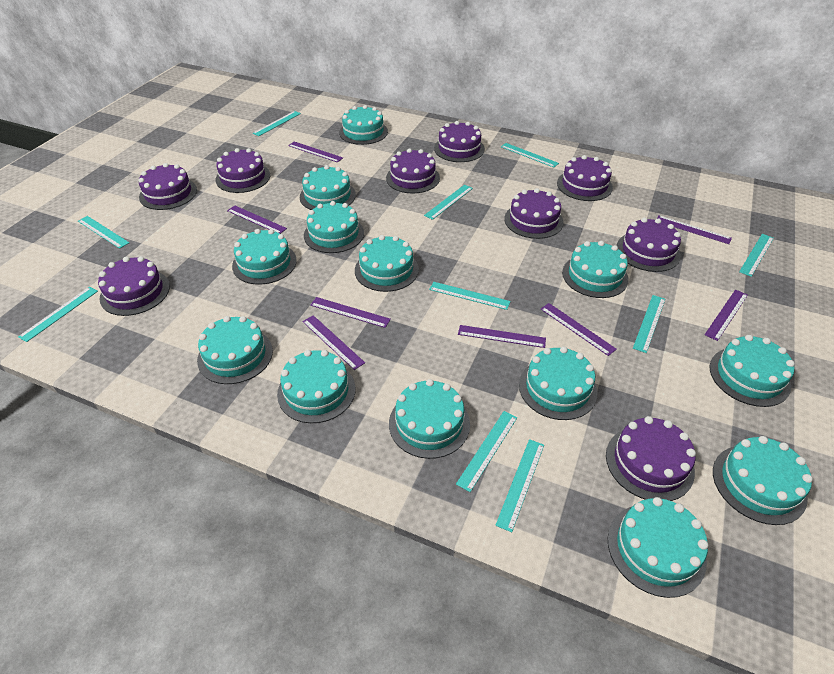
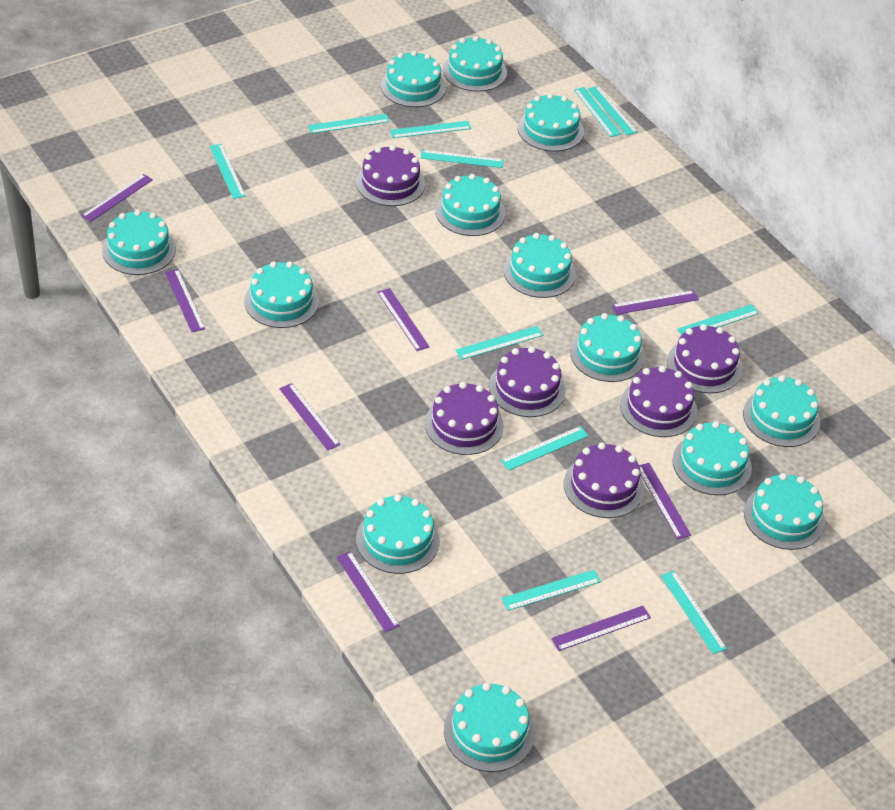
purple cake: [98,256,170,316] [138,163,197,210] [215,148,270,193] [386,148,440,193] [434,121,485,162] [504,188,564,239] [557,155,613,201] [606,416,696,501] [617,218,681,272] = 9 -> [356,145,425,206] [425,382,504,455] [489,346,566,417] [564,442,644,518] [620,366,697,437] [667,324,742,393] = 6
turquoise ruler: [18,287,98,342] [78,216,129,249] [253,111,301,136] [424,185,473,220] [429,282,511,310] [456,411,517,492] [495,439,544,532] [501,143,559,168] [633,295,665,353] [739,234,774,277] = 10 -> [209,144,246,199] [308,114,390,134] [390,121,471,138] [421,150,504,168] [456,326,543,360] [500,426,589,471] [501,570,601,611] [574,87,621,137] [588,86,638,135] [661,571,727,654] [677,304,759,335] = 11

